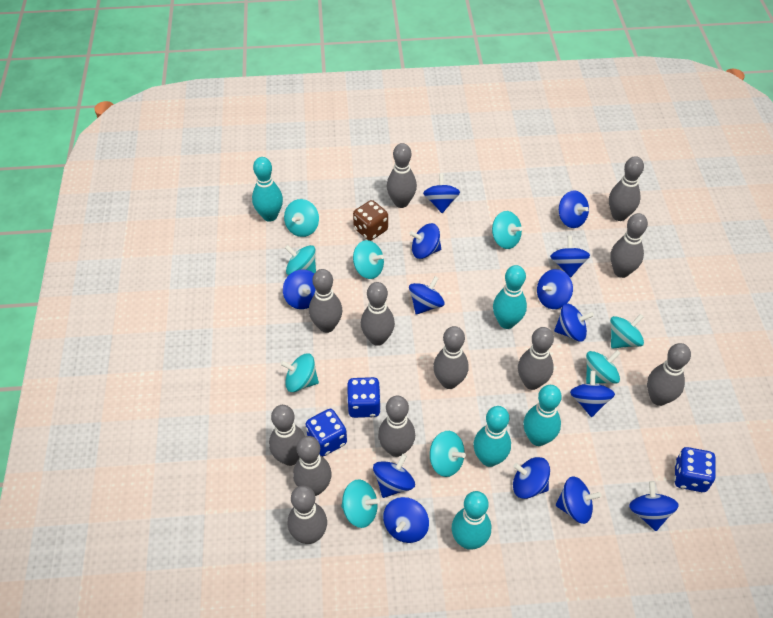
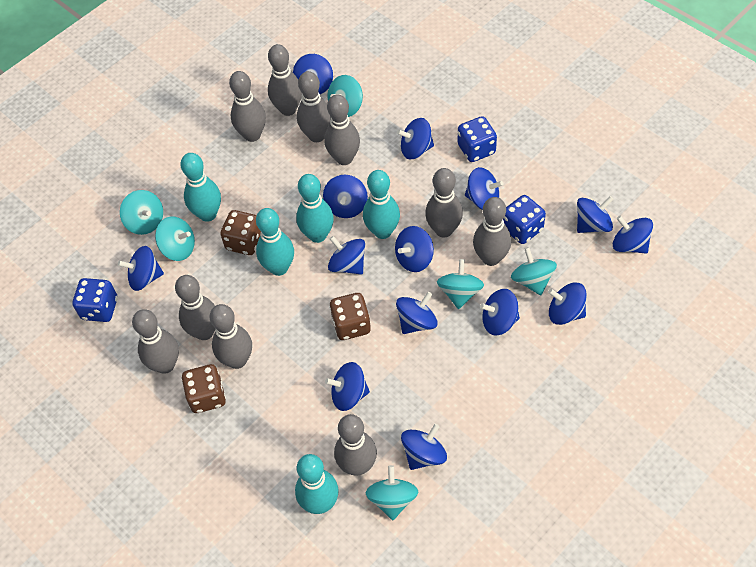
brown dice: [353,200,388,241] = 1 -> [181,364,226,413] [220,210,261,255] [329,293,371,340] = 3
grey bowling pin: [269,405,305,466] [288,485,327,544] [293,436,332,496] [309,269,343,333] [361,282,395,346] [378,395,415,457] [387,143,417,208] [433,326,469,389] [518,327,554,390] [609,156,644,221] [610,213,648,278] [647,343,691,406] = 12 -> [132,309,179,374] [175,275,216,340] [210,304,252,369] [229,71,266,142] [268,44,302,116] [297,71,331,142] [325,94,360,165] [334,414,377,476] [425,168,463,238] [473,197,511,266] = 10
turquoise spinning top: [281,353,319,392] [284,199,319,237] [285,245,316,275] [341,479,380,528] [353,240,384,279] [430,431,466,477] [492,211,522,249] [586,350,621,384] [610,314,644,348] = 9 -> [120,190,163,235] [155,216,195,261] [327,75,363,117] [366,465,418,520] [437,259,484,309] [511,247,557,295] = 6

